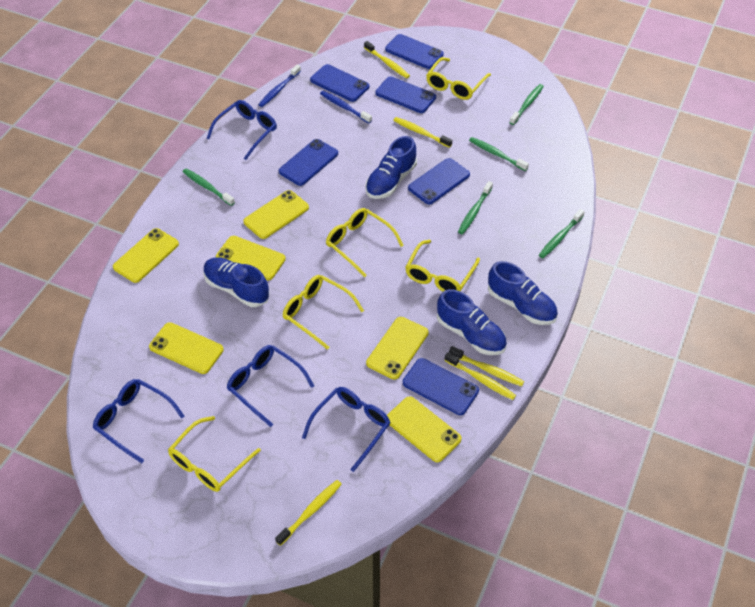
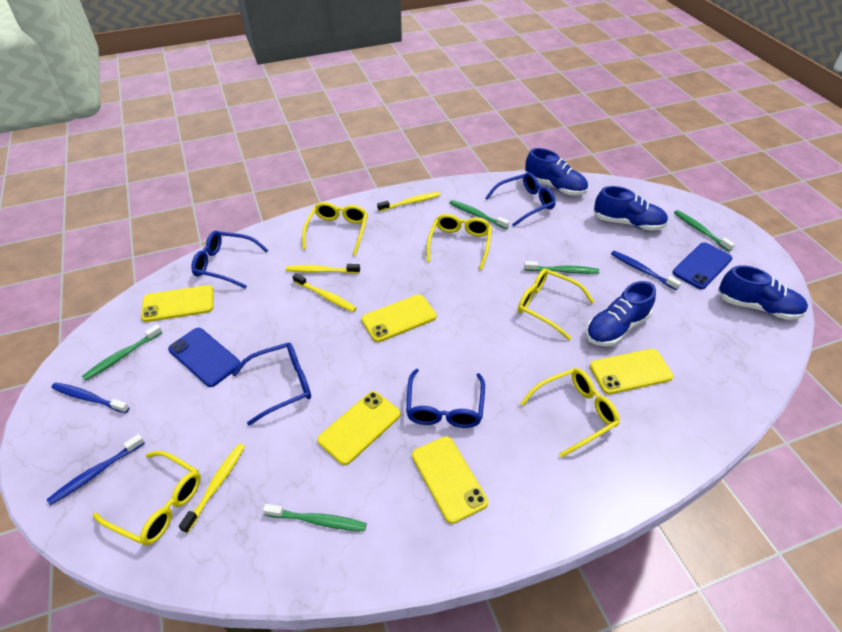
blue phone: [279,139,338,186] [310,64,369,102] [376,76,436,113] [385,34,444,69] [403,358,479,415] [408,158,470,204] = 6 -> [168,328,240,387] [672,242,732,289] = 2
blue toothbrush: [258,65,301,107] [320,91,372,123] = 2 -> [47,434,145,505] [51,382,130,413] [611,251,682,290] = 3
yellow phone: [113,228,179,283] [149,322,224,374] [216,236,286,280] [243,190,309,239] [366,317,429,380] [387,396,462,462] = 6 -> [141,285,213,322] [317,391,401,465] [361,294,437,342] [412,436,488,524] [590,349,673,394] = 5
yellow toothbrush: [275,480,342,546] [364,41,410,78] [393,117,452,148] [444,352,516,400] [449,346,524,387] = 5 -> [179,444,245,533] [286,264,360,274] [292,273,357,312] [377,192,440,212] = 4

